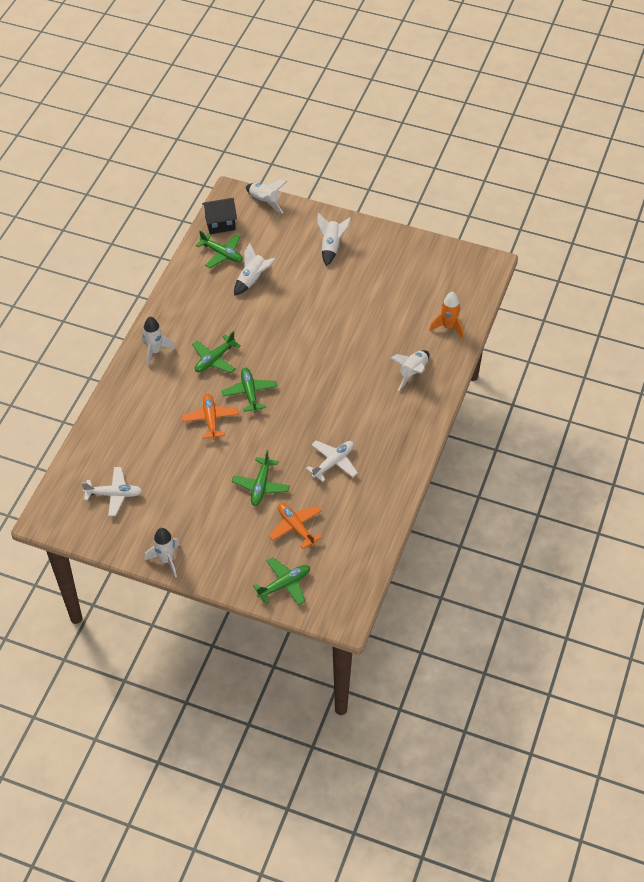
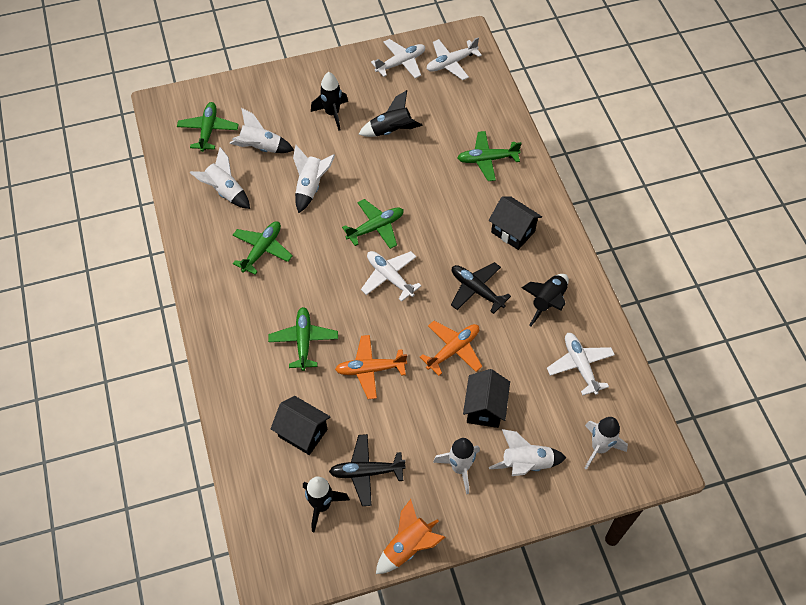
black house: [202,198,237,234] = 1 -> [270,396,330,455] [463,369,510,428] [489,197,542,250] = 3
black plane: none = 0 -> [329,434,406,506] [451,262,511,314] = 2
black rocket: none = 0 -> [303,477,350,533] [311,72,348,131] [358,90,423,137] [522,274,569,326] = 4
white plane: [81,467,142,516] [306,440,358,482] = 2 -> [361,251,422,302] [371,39,425,78] [427,37,482,80] [547,333,615,395] = 4

